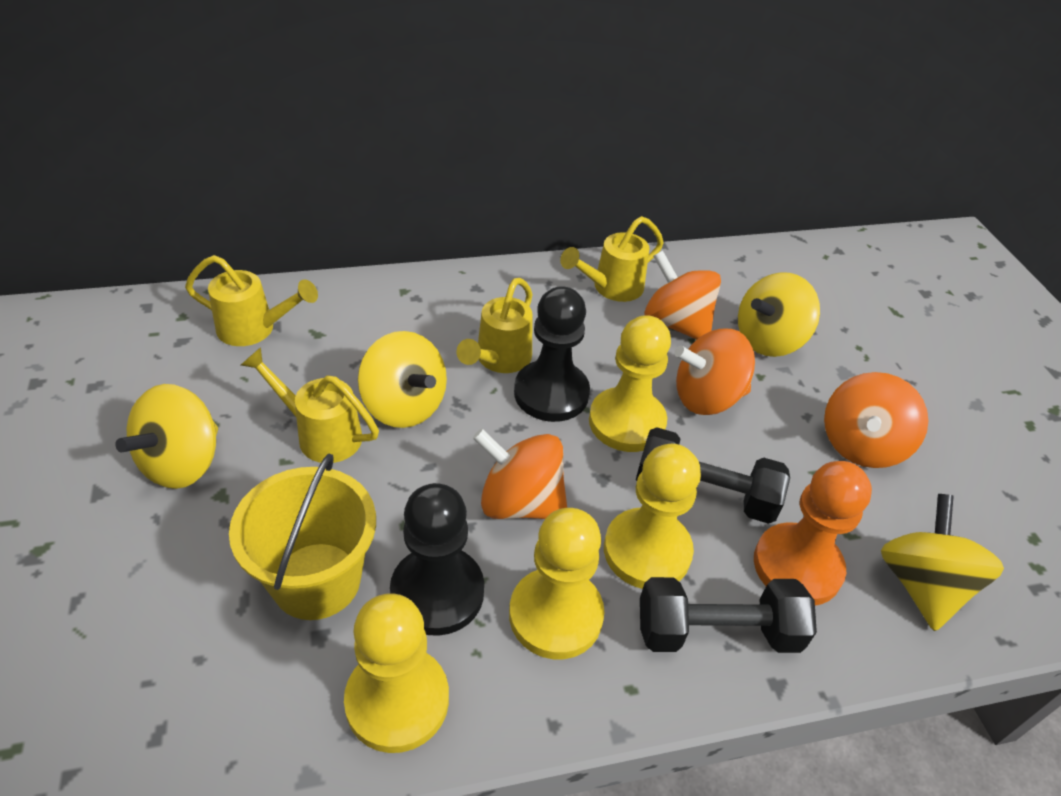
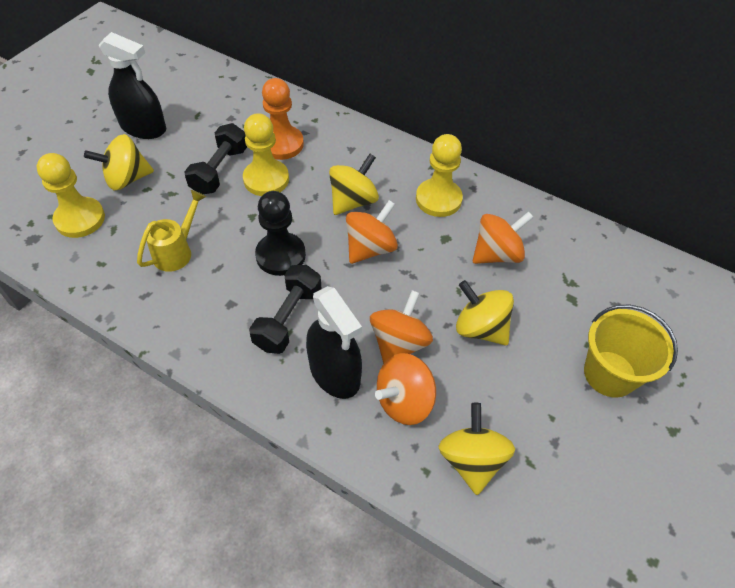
black pawn: [390,483,484,636] [514,286,590,422] = 2 -> [255,191,306,276] = 1
black spray bottle: none = 0 -> [99,32,166,139] [306,286,362,399] = 2
yellow pawn: [344,593,449,753] [509,508,604,659] [589,315,671,452] [604,444,701,589] = 4 -> [37,153,105,238] [243,113,289,196] [416,134,463,217] = 3
yellow watering can: [185,255,318,346] [241,347,379,463] [457,278,533,373] [560,216,664,302] = 4 -> [137,190,206,272] = 1

